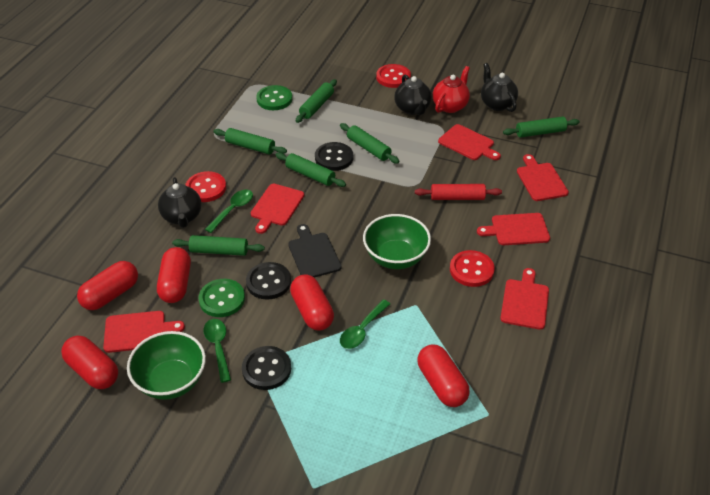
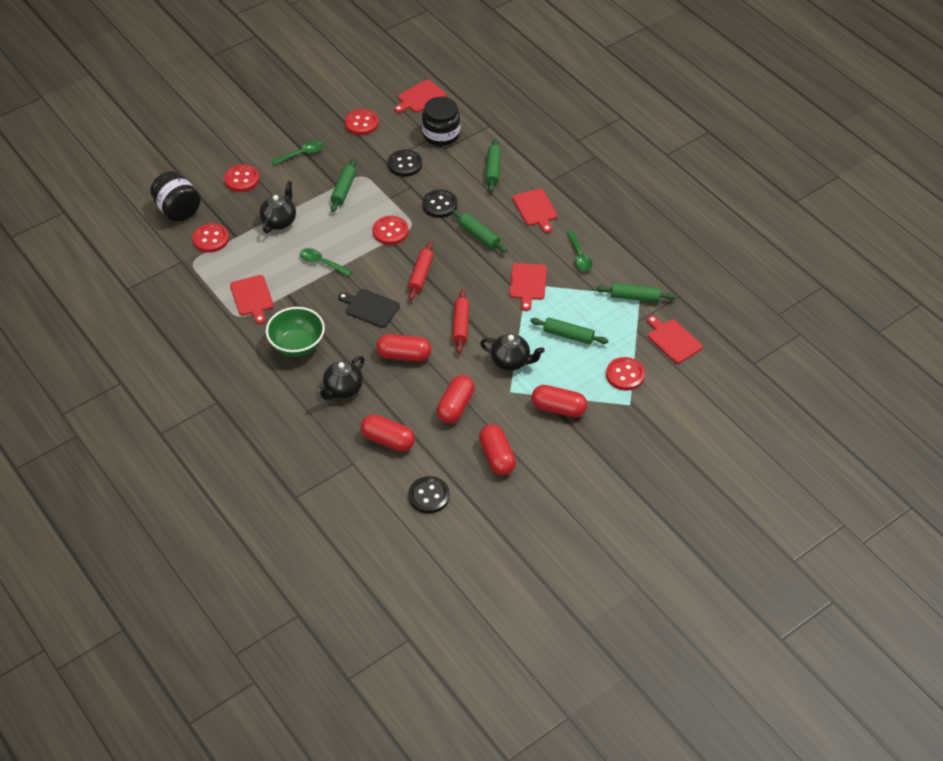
black jar: none = 0 -> [150,171,201,222] [422,97,460,146] = 2
green bowl: [127,331,206,400] [363,214,431,269] = 2 -> [266,307,325,357] = 1
green button: [198,279,245,317] [256,85,292,110] = 2 -> none = 0
green rolling pin: [172,235,265,256] [213,128,287,155] [276,153,346,187] [296,79,337,123] [340,123,399,164] [503,116,580,138] = 6 -> [330,159,356,212] [452,210,507,253] [485,139,501,192] [530,317,608,344] [596,283,676,302] = 5
red button: [185,171,226,202] [376,64,411,88] [450,250,495,287] = 3 -> [192,223,229,253] [224,164,259,192] [345,109,379,135] [373,216,409,245] [606,357,645,390] = 5
red cutting board: [103,311,185,353] [251,184,304,234] [438,124,501,160] [477,213,550,245] [500,268,549,330] [517,154,569,201] = 6 -> [230,275,274,324] [394,80,446,113] [510,263,547,311] [512,188,557,233] [647,315,703,364] = 5
red rolling pin: [415,184,502,200] = 1 -> [408,242,434,300] [452,289,469,353] = 2
red teapot: [433,66,470,113] = 1 -> none = 0

